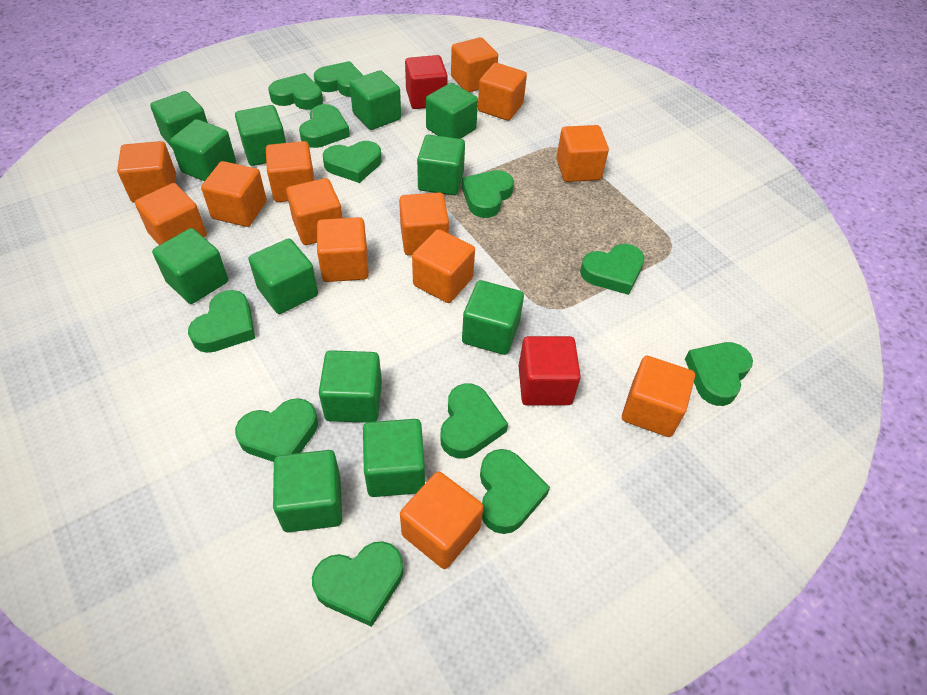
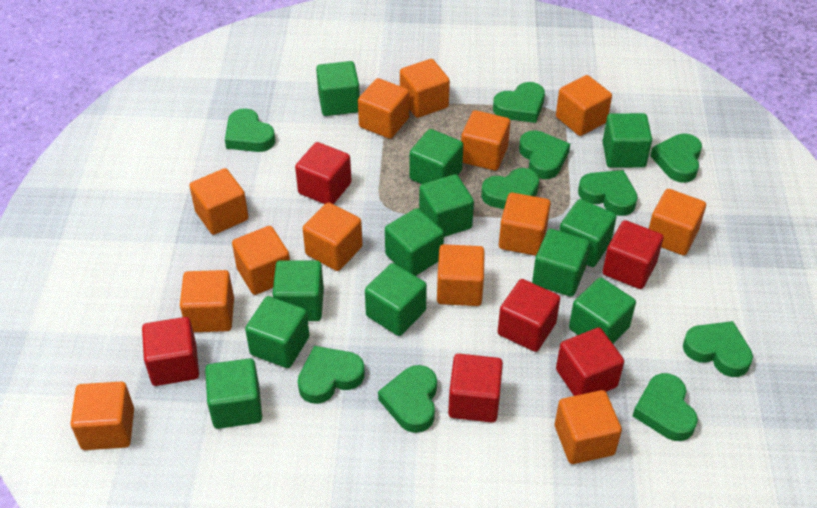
green heart: [188,290,255,353] [235,398,318,462] [268,73,323,110] [299,104,350,148] [312,541,403,627] [314,61,364,97] [323,141,382,183] [441,383,508,458] [462,170,514,218] [480,449,550,534] [580,244,644,295] [685,342,753,406] = 12 -> [225,108,275,152] [298,346,365,404] [378,365,437,433] [481,168,539,209] [493,82,545,123] [519,130,570,179] [578,170,638,216] [633,373,698,441] [650,134,702,183] [683,321,753,377] = 10
red cube: [405,55,448,109] [519,336,581,406] = 2 -> [142,317,199,386] [295,142,352,204] [448,354,503,423] [498,279,560,352] [556,327,624,396] [603,220,663,289] = 6

